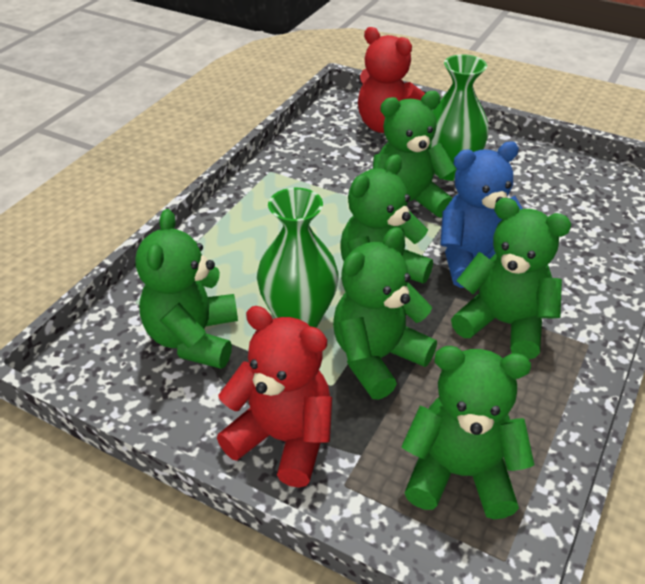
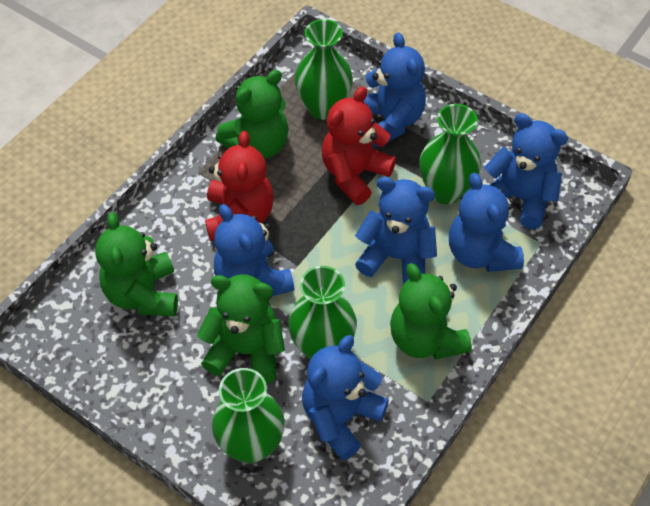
blue teddy bear: [440,141,523,288] = 1 -> [214,204,294,297] [302,335,389,461] [355,177,437,284] [363,32,426,147] [449,173,524,272] [484,113,568,229] = 6
green teddy bear: [135,209,238,369] [333,227,437,400] [340,154,433,283] [373,91,456,218] [401,346,534,519] [451,198,571,360] = 6 -> [95,212,178,316] [197,274,285,384] [216,70,289,158] [390,263,472,360] = 4
green vase: [257,188,338,327] [429,54,489,181] = 2 -> [212,368,284,463] [288,266,357,360] [295,19,353,120] [419,104,481,204] = 4

